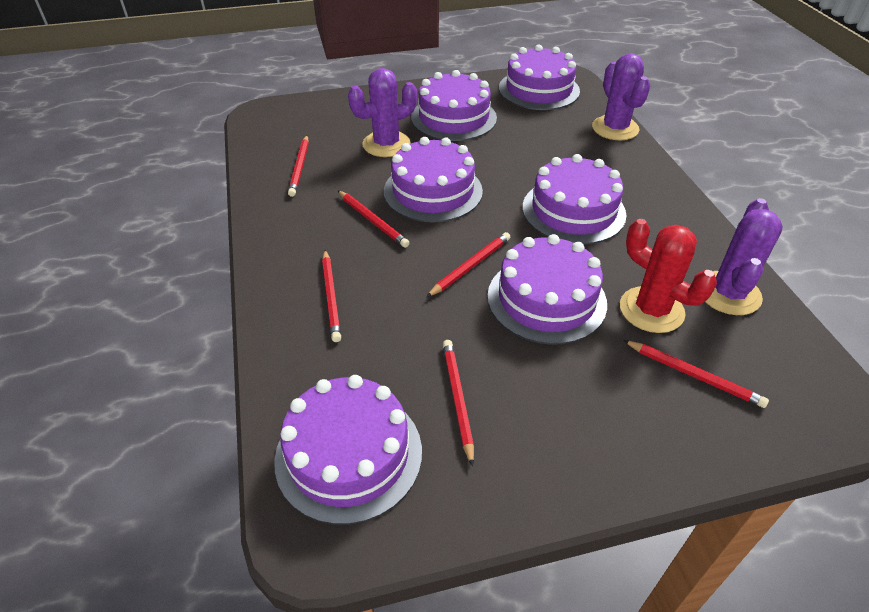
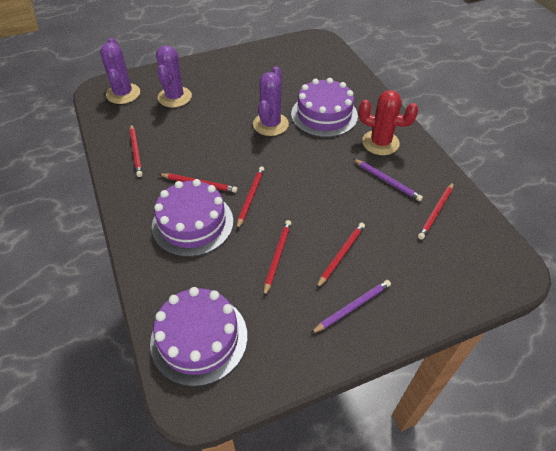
purple cake: [274,375,422,525] [384,137,483,222] [411,70,497,141] [487,234,607,345] [499,44,580,110] [523,154,627,244] = 6 -> [150,287,247,386] [152,179,233,257] [291,78,358,137] = 3
purple pencil: none = 0 -> [310,280,391,334] [353,159,423,201] = 2

